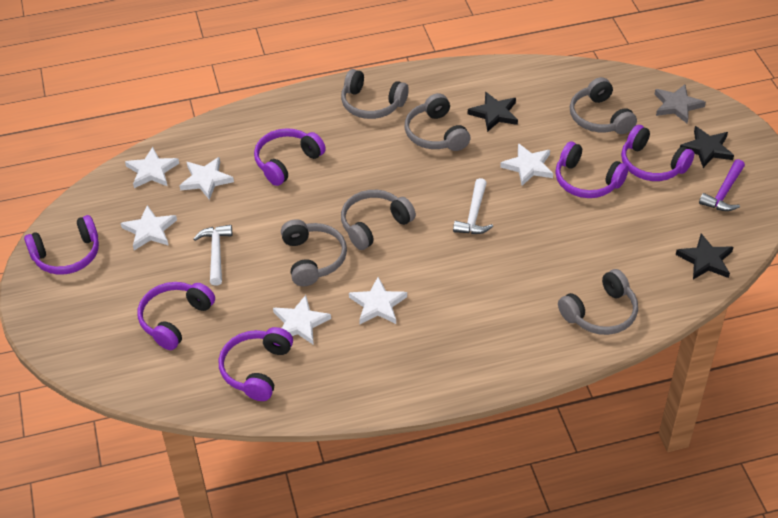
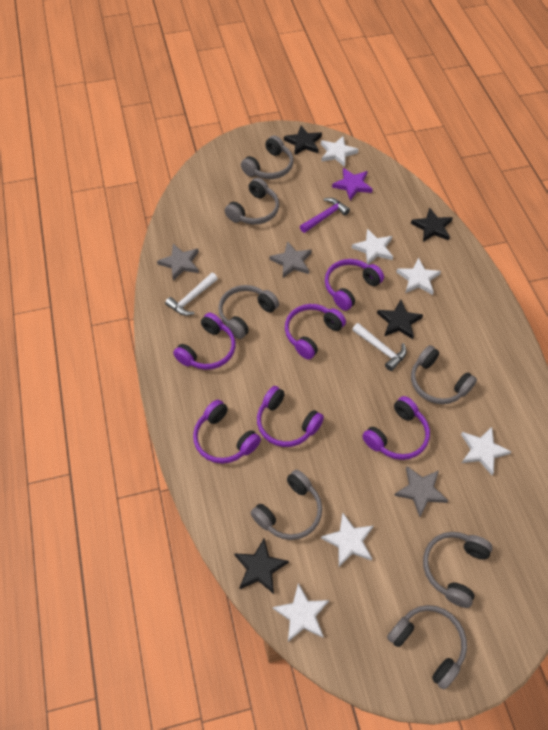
black star: [468,92,518,132] [676,234,733,280] [680,126,734,168] = 3 -> [234,538,289,594] [284,126,322,155] [377,300,423,339] [411,207,453,242] = 4
grey headphones: [281,219,347,286] [341,69,409,119] [341,190,416,250] [405,93,470,151] [558,269,638,335] [570,77,637,134] = 6 -> [218,285,279,339] [225,178,279,224] [241,135,293,179] [251,470,322,540] [387,605,467,690] [411,345,477,404] [423,532,493,608] = 7
grey star: [655,84,706,123] = 1 -> [157,244,199,281] [269,241,312,278] [394,466,448,517] = 3
purple star: none = 0 -> [332,168,373,200] = 1

